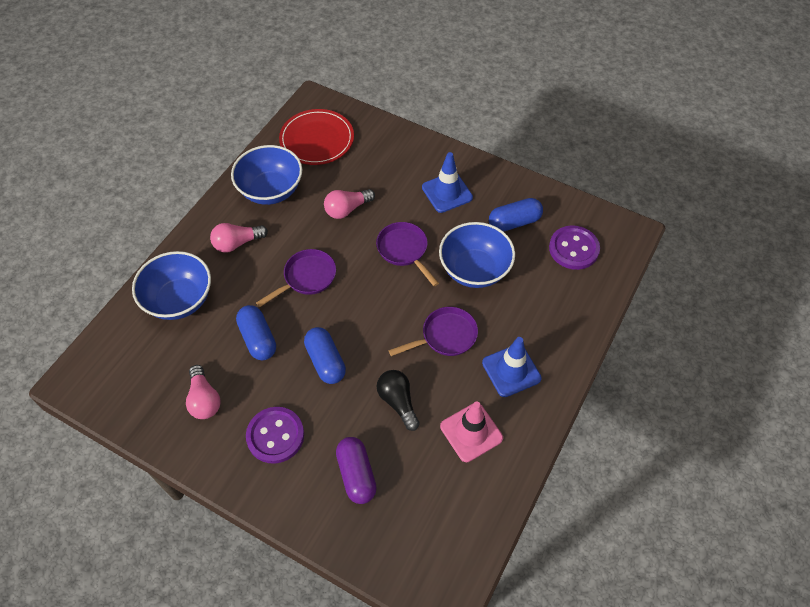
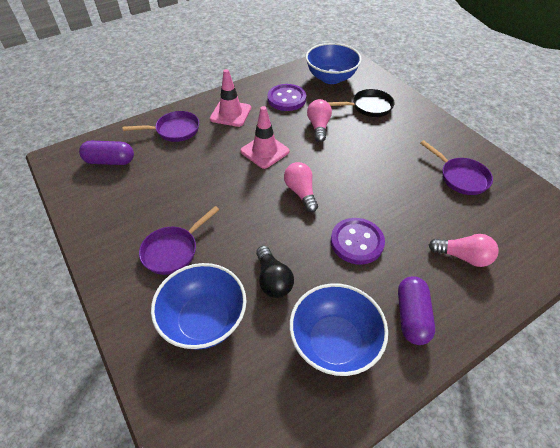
black pan: none = 0 -> [328,89,395,117] = 1
blue capsule: [236,305,276,360] [304,327,346,384] [489,198,543,232] = 3 -> none = 0
blue traffic cone: [422,152,473,213] [482,337,542,397] = 2 -> none = 0
pink traffic cone: [440,402,503,462] = 1 -> [210,69,251,127] [241,106,290,169] = 2
purple capsule: [336,437,377,504] = 1 -> [79,141,134,165] [398,276,435,345] = 2
red plate: [279,109,354,165] = 1 -> none = 0

